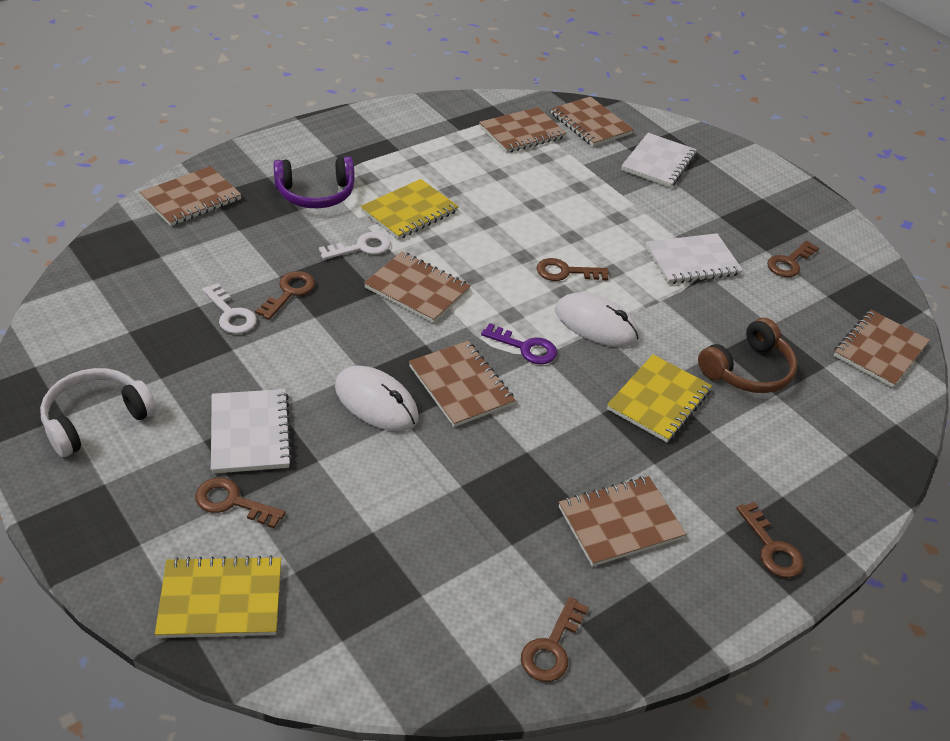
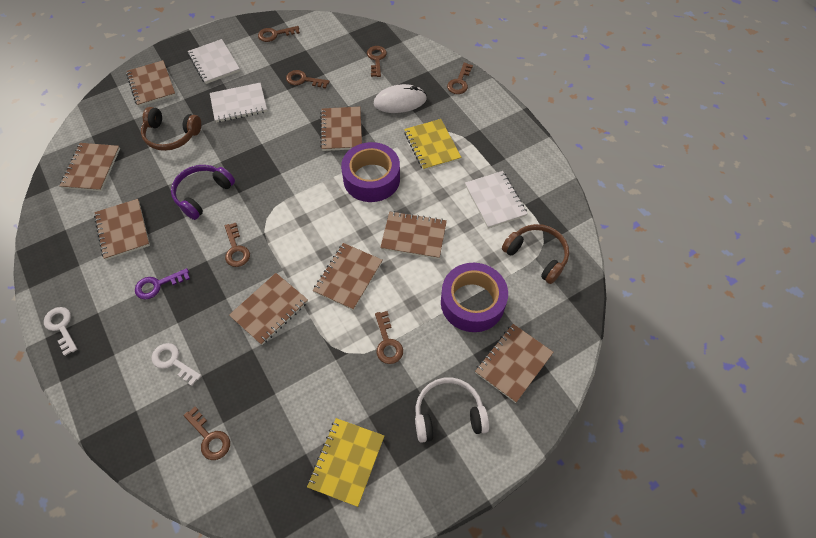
brown headphones: [698,318,797,393] = 1 -> [141,107,201,151] [502,224,569,284] = 2
brown key: [195,478,285,528] [255,271,315,320] [521,597,589,682] [537,258,609,281] [736,502,804,578] [767,240,819,277] = 6 -> [183,407,230,460] [225,223,250,267] [258,26,300,42] [286,70,329,88] [367,46,387,77] [375,311,403,364] [447,63,473,94] = 7
brown notebook: [140,166,242,226] [364,251,471,323] [409,341,516,427] [479,107,567,153] [551,96,634,147] [559,476,686,567] [834,310,930,388] = 7 -> [60,143,120,191] [94,199,150,260] [126,60,176,107] [229,273,308,345] [313,243,383,311] [320,107,362,151] [380,211,447,259] [475,324,554,403] = 8
purple tape: none = 0 -> [341,142,400,202] [441,263,508,332] = 2
white mouse: [335,366,419,432] [555,293,639,347] = 2 -> [374,84,427,113] = 1
yellow notebook: [155,555,281,638] [360,179,459,240] [607,355,712,442] = 3 -> [307,418,384,507] [404,119,461,171] = 2

